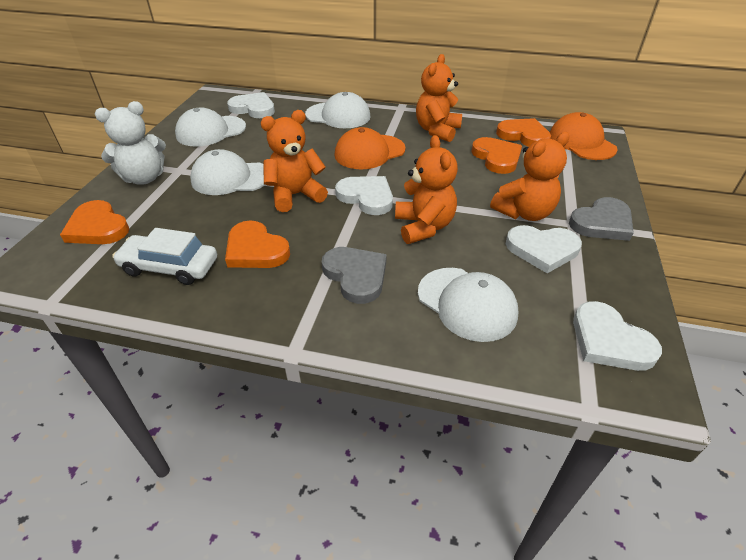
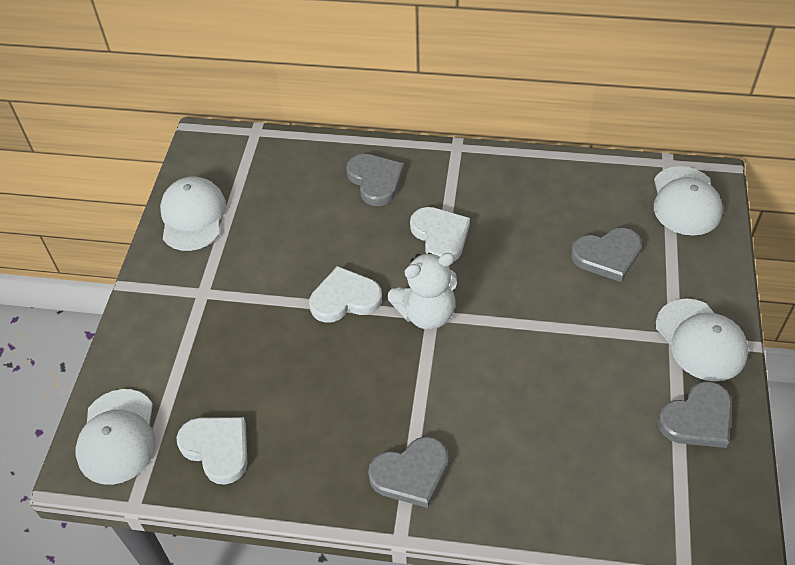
grey heart: [322,247,387,304] [569,197,634,241] = 2 -> [346,154,404,206] [368,436,449,508] [571,228,642,282] [658,381,732,448] = 4
orange cap: [335,127,406,169] [550,112,618,160] = 2 -> none = 0
orange heart: [60,200,129,244] [225,220,290,268] [471,137,522,174] [496,118,551,147] = 4 -> none = 0
orange teddy bear: [260,110,328,212] [395,135,458,244] [416,54,462,142] [490,132,570,221] = 4 -> none = 0
white car: [112,228,217,285] = 1 -> none = 0
white heart: [227,92,275,118] [335,176,393,215] [506,225,582,273] [573,301,662,371] = 4 -> [176,417,247,485] [309,266,382,323] [410,207,470,261] = 3

